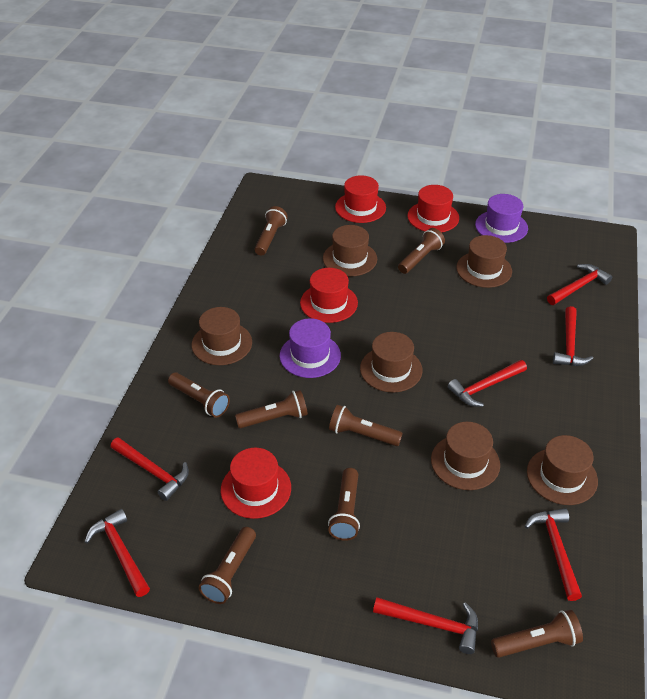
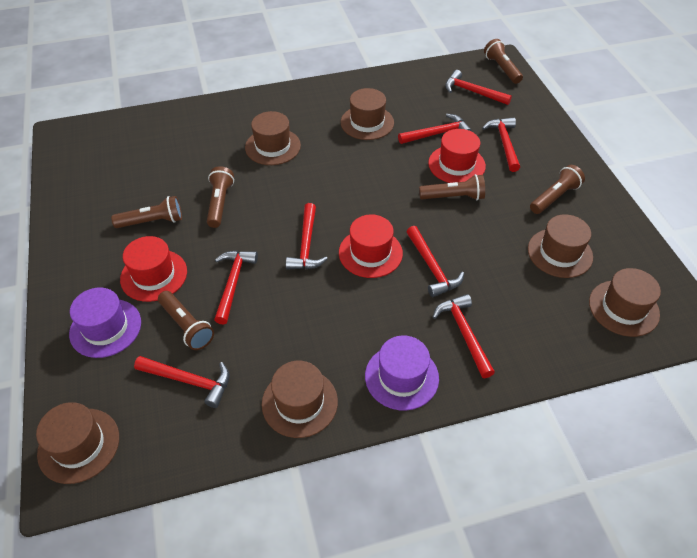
brown flashlight: [168,372,230,418] [199,527,256,604] [235,390,308,428] [254,206,288,256] [328,468,360,541] [329,405,403,446] [398,228,445,274] [491,610,583,658] = 8 -> [111,196,182,228] [158,291,214,350] [207,166,234,228] [419,174,485,200] [484,39,523,84] [530,165,585,214] = 6
red hammer: [85,509,150,597] [111,437,189,501] [373,597,478,654] [448,360,527,407] [525,508,582,601] [547,264,612,305] [553,306,593,366] = 7 -> [134,356,229,408] [214,250,258,325] [286,203,328,270] [398,114,472,144] [406,226,464,297] [433,294,495,378] [445,70,512,105] [482,117,520,172] = 8
red hat: [221,448,291,519] [300,268,358,323] [335,175,386,223] [407,185,459,232] = 4 -> [120,236,187,302] [339,215,403,278] [428,129,486,183] = 3

